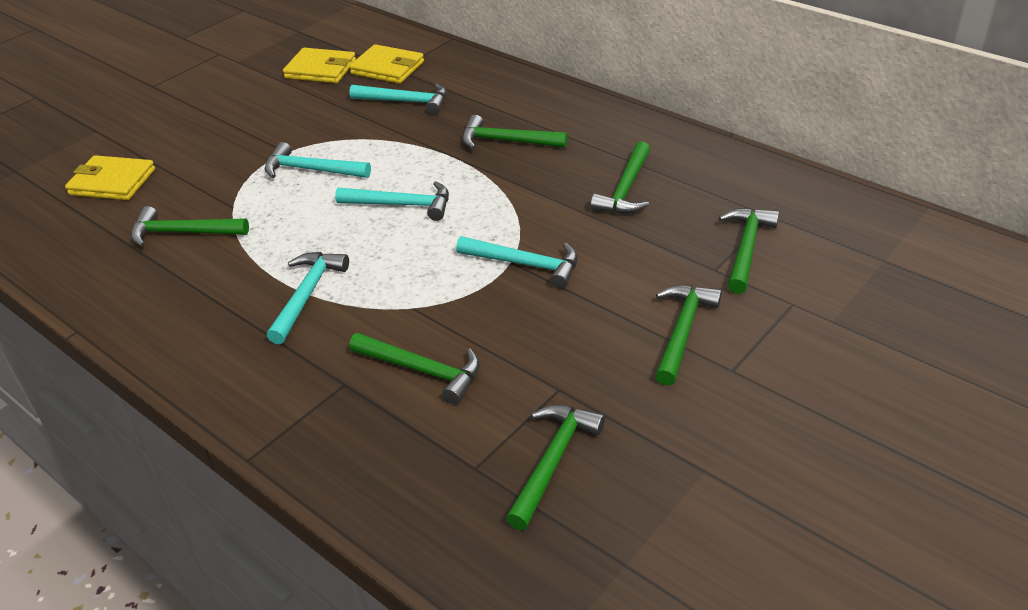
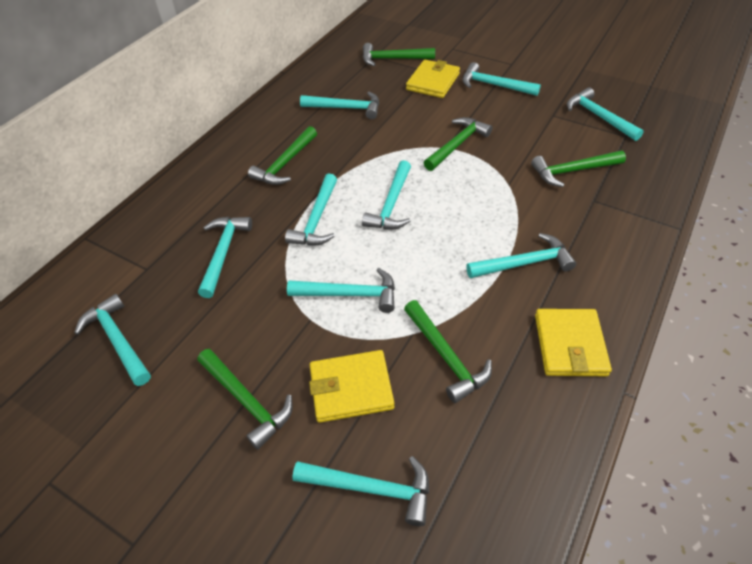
green hammer: [131,206,249,247] [349,333,480,404] [462,115,568,149] [506,405,605,530] [590,141,650,214] [655,285,722,386] [719,208,779,294] = 7 -> [198,349,293,450] [248,126,317,185] [363,43,435,66] [404,300,492,403] [424,117,492,171] [531,151,626,187] = 6
turquoise hammer: [265,142,371,178] [267,252,349,344] [335,181,449,221] [349,83,447,115] [456,236,578,289] = 5 -> [74,294,151,386] [198,217,252,298] [285,174,337,246] [287,268,395,313] [292,456,429,526] [300,92,379,119] [362,160,411,230] [462,62,541,96] [466,233,576,278] [567,87,644,141] = 10

